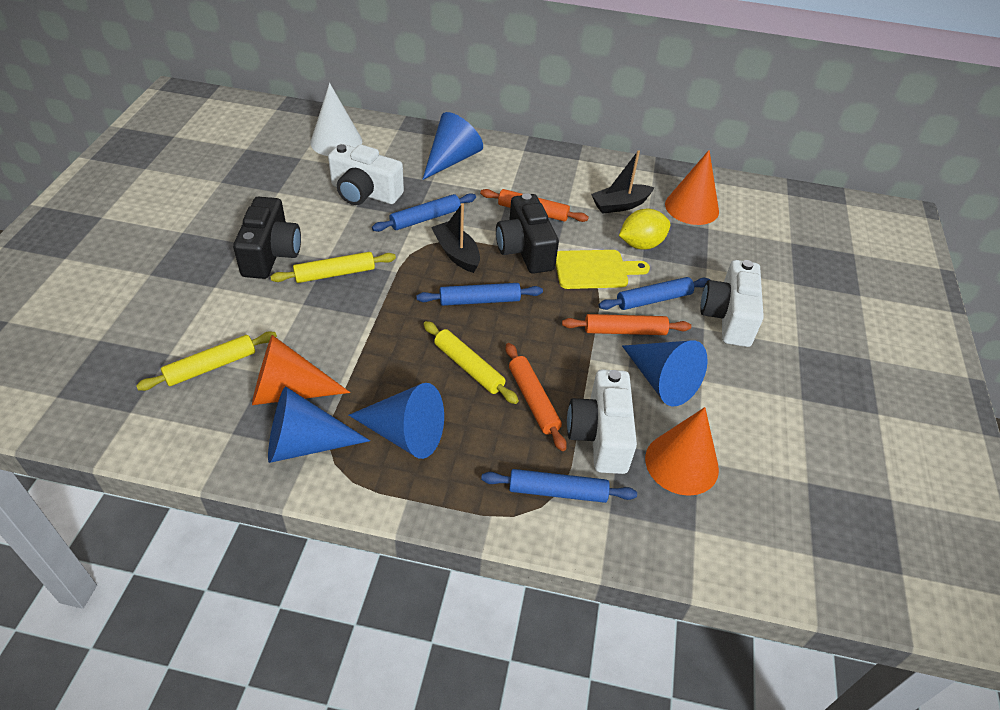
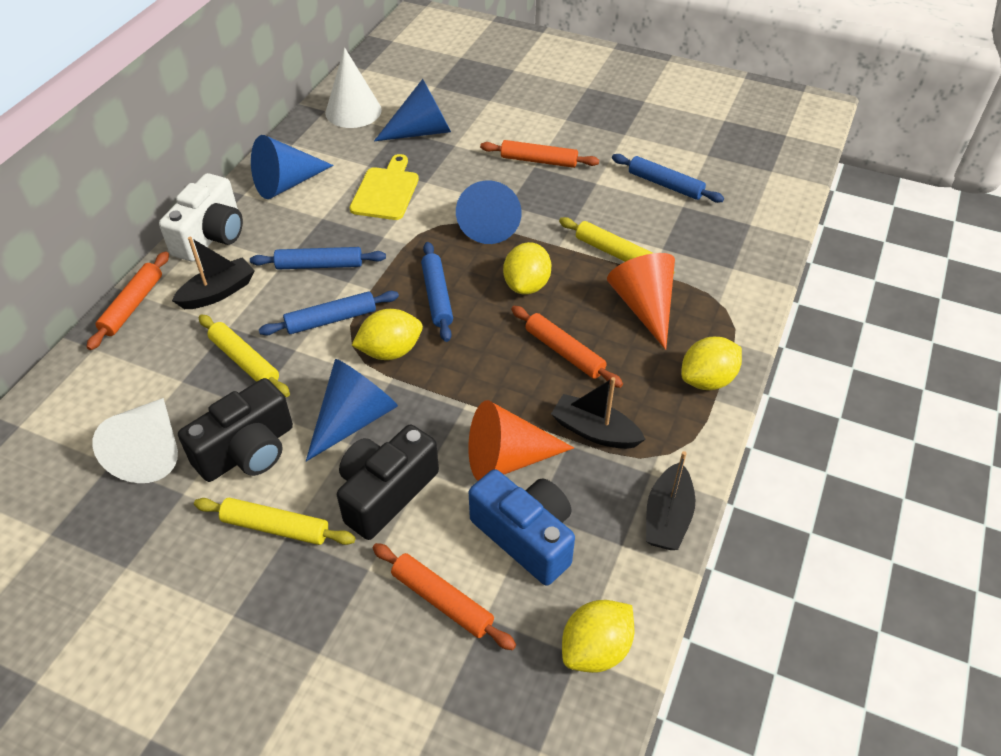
black boat: [431,203,480,273] [591,150,654,214] = 2 -> [172,237,255,309] [551,377,646,449] [646,451,695,550] = 3
blue camera: none = 0 -> [469,469,575,586] = 1
orange cone: [252,335,350,405] [645,407,719,496] [665,150,719,225] = 3 -> [468,400,574,481] [607,253,675,350] = 2
orange rolling pin: [480,189,589,222] [505,343,567,451] [562,314,691,335] = 3 -> [86,251,169,350] [373,543,516,650] [480,140,599,168] [511,306,623,388] = 4
white camera: [328,144,404,205] [567,369,637,474] [700,260,764,347] = 3 -> [159,173,243,262] = 1
white cone: [311,83,362,156] = 1 -> [92,398,178,483] [325,47,382,128] = 2
yellow lemon: [619,209,670,249] = 1 -> [352,309,423,360] [503,242,551,295] [562,600,634,673] [681,337,742,390] = 4

